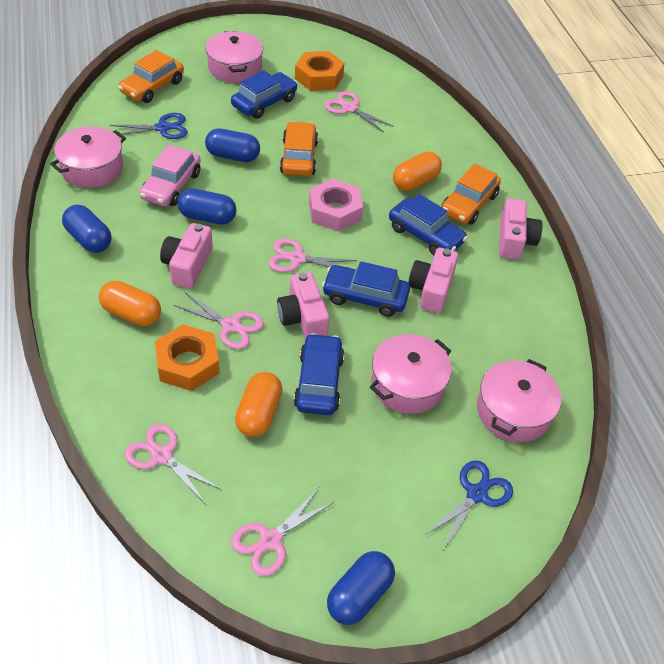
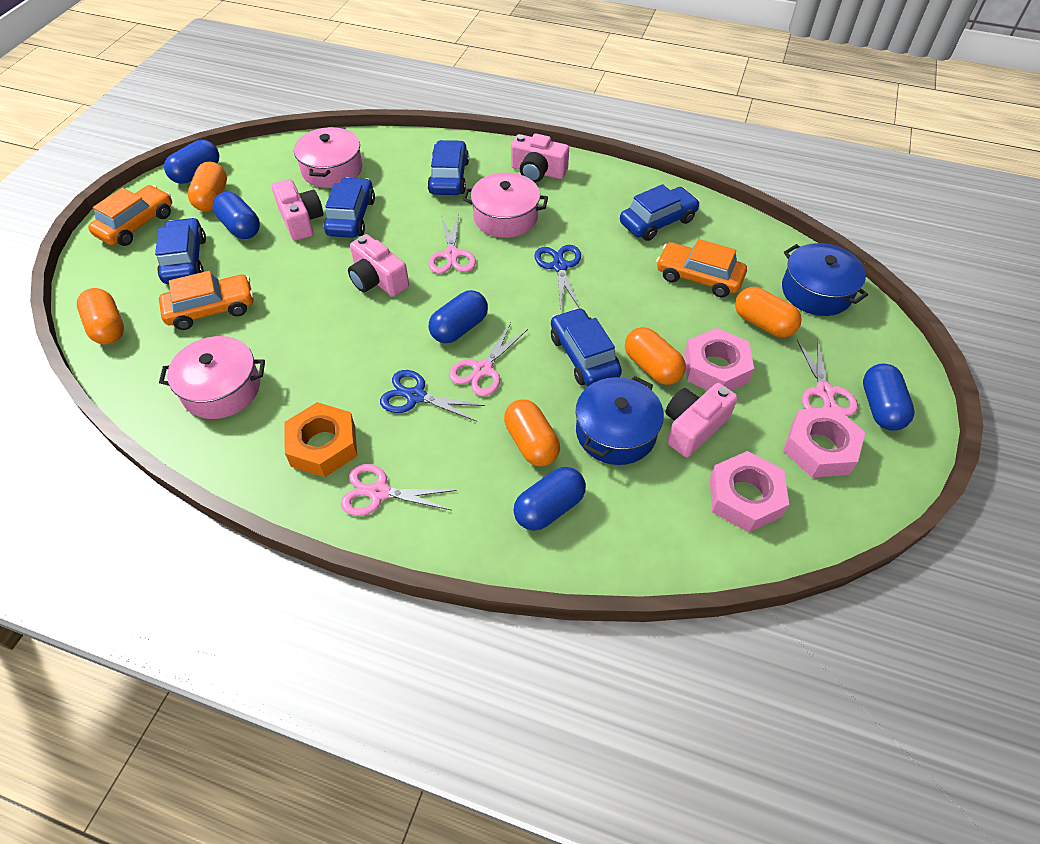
blue capsule: [62,205,112,253] [177,188,237,225] [205,128,260,162] [327,551,395,625] = 4 -> [164,140,219,184] [212,192,260,239] [429,290,488,343] [513,467,586,531] [863,363,915,431] = 5
blue car: [231,70,298,119] [294,333,345,415] [322,262,410,317] [389,194,468,256] = 4 -> [155,217,206,284] [324,177,375,238] [427,140,469,195] [551,308,622,386] [620,184,700,241] = 5
blue pot: none = 0 -> [576,376,664,465] [782,243,868,316] = 2
orange capsule: [99,281,161,326] [235,372,283,437] [393,151,442,191] = 3 -> [77,288,124,345] [188,161,227,212] [504,399,560,466] [625,327,686,385] [735,287,802,338] = 5
orange nut: [155,324,220,391] [295,51,344,91] = 2 -> [284,402,357,477] = 1
pink car: [139,145,201,206] = 1 -> none = 0
pink nut: [309,179,363,232] = 1 -> [684,328,754,391] [710,451,789,532] [783,407,865,478] = 3
pink pot: [50,126,126,188] [206,31,263,83] [370,334,452,414] [477,359,561,442] = 4 -> [159,336,265,419] [294,127,363,188] [463,173,548,238] = 3
pink scissors: [125,424,222,503] [173,292,264,349] [231,488,335,576] [268,238,357,272] [324,91,393,133] = 5 -> [341,464,456,516] [429,214,476,274] [449,323,528,396] [797,338,858,416] = 4

